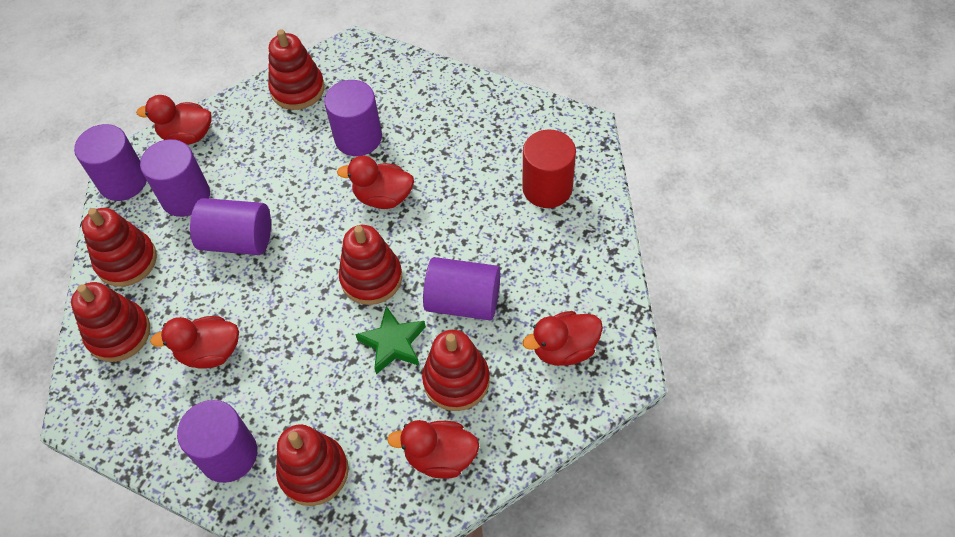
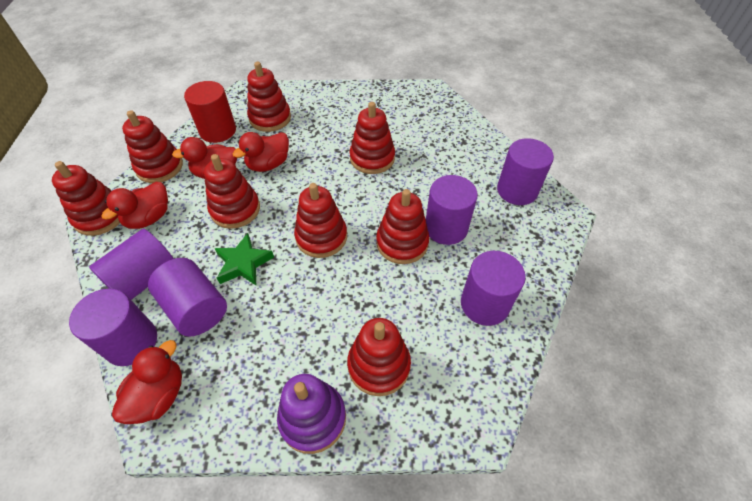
purple stacking toy: none = 0 -> [277,374,346,454] = 1
red duck: [136,95,212,145] [150,316,239,369] [337,156,414,209] [387,420,479,479] [523,311,603,366] = 5 -> [102,182,168,229] [112,340,182,424] [172,137,237,179] [233,132,289,172] = 4
red stacking toy: [71,282,150,362] [82,208,157,287] [268,29,325,110] [276,424,349,506] [339,225,403,305] [422,330,490,411] = 6 -> [52,161,120,236] [122,110,183,183] [204,154,260,229] [247,62,291,132] [294,183,347,258] [347,318,411,396] [350,102,395,174] [376,189,429,264] = 8

